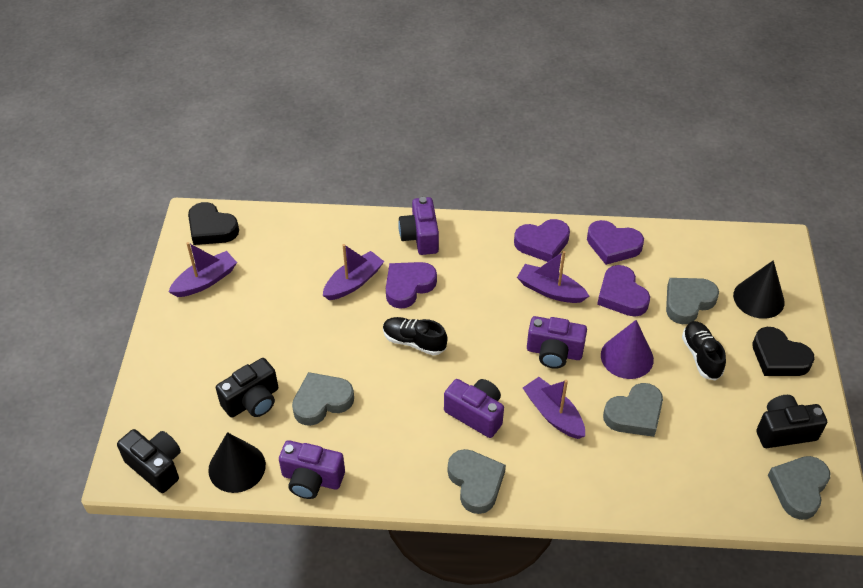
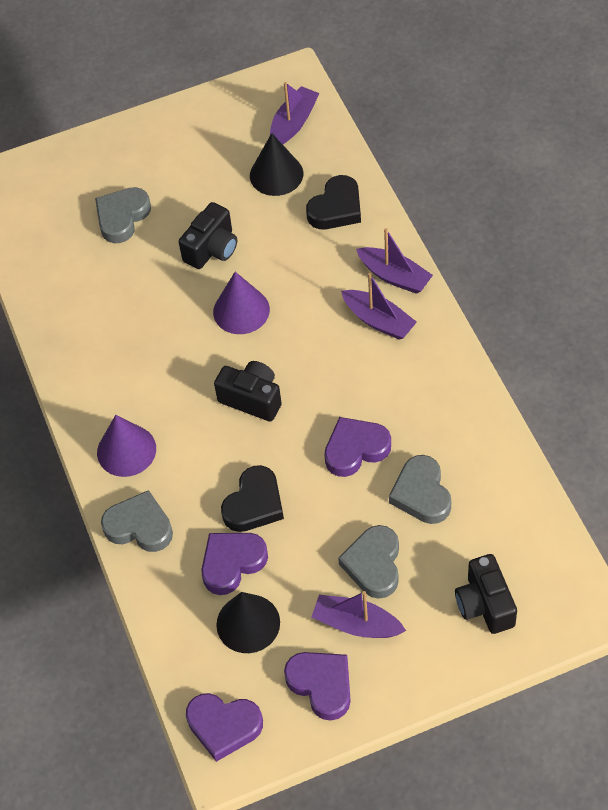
black shoe: [383,317,447,356] [682,321,726,381] = 2 -> none = 0
grey heart: [292,372,354,426] [448,449,506,514] [603,383,663,437] [666,278,719,324] [768,456,830,520] = 5 -> [95,187,151,243] [101,490,173,552] [338,525,399,599] [389,455,451,524] = 4
purple camera: [279,440,345,499] [398,197,439,255] [444,379,504,438] [527,316,587,369] = 4 -> none = 0
purple cone: [601,320,654,379] = 1 -> [97,415,156,477] [213,272,270,334] = 2

